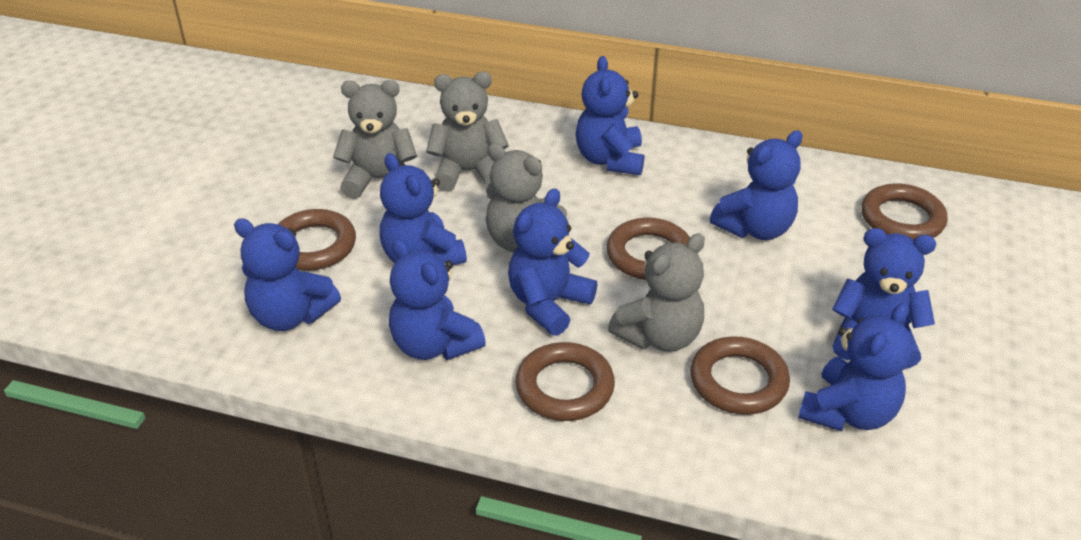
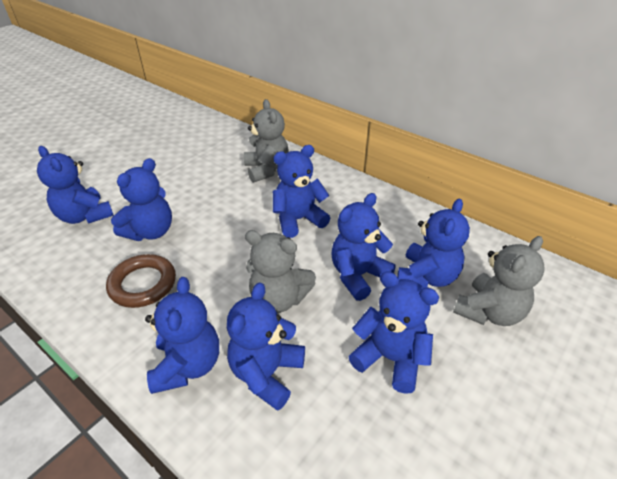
brown ring: [278,209,356,271] [516,342,615,421] [607,218,690,280] [690,336,790,415] [861,183,948,240] = 5 -> [106,254,176,308] = 1
grey teddy bear: [333,80,417,199] [426,72,509,192] [486,143,569,252] [608,233,705,352] = 4 -> [244,99,289,183] [245,230,316,313] [453,236,545,326] = 3

